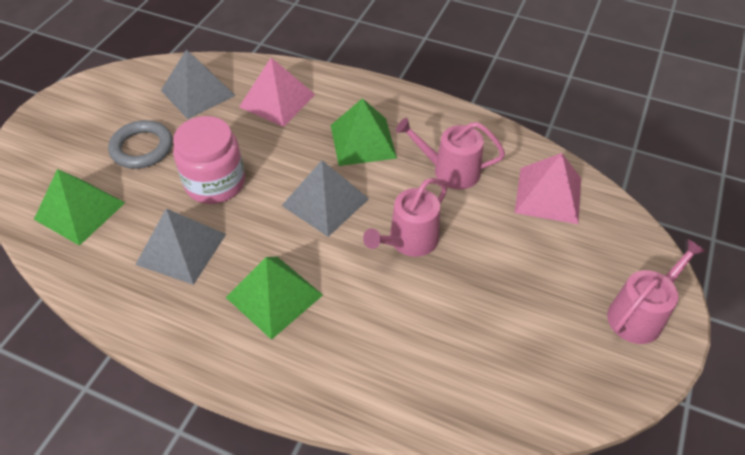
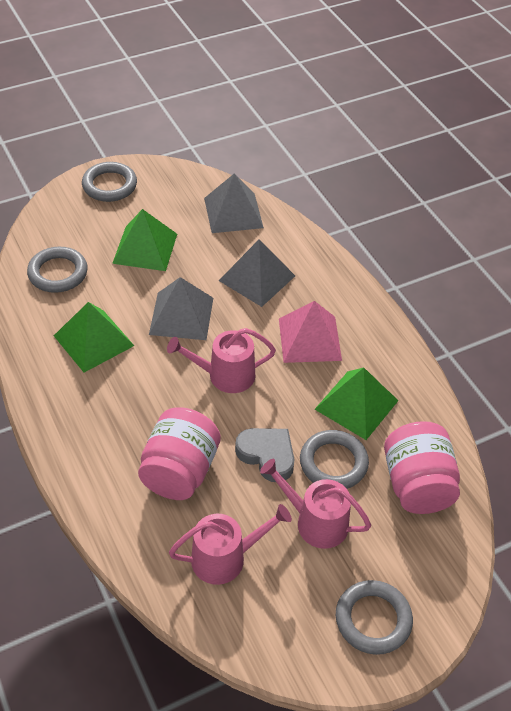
grey heart: none = 0 -> [235,428,294,482] = 1
grey ring: [108,120,173,169] = 1 -> [27,247,88,293] [82,162,137,202] [300,430,369,489] [336,580,413,655] = 4
pink jar: [173,116,245,204] = 1 -> [138,407,221,500] [384,421,460,514] = 2
pink pyramid: [239,58,315,127] [515,153,581,224] = 2 -> [279,301,342,363] = 1

